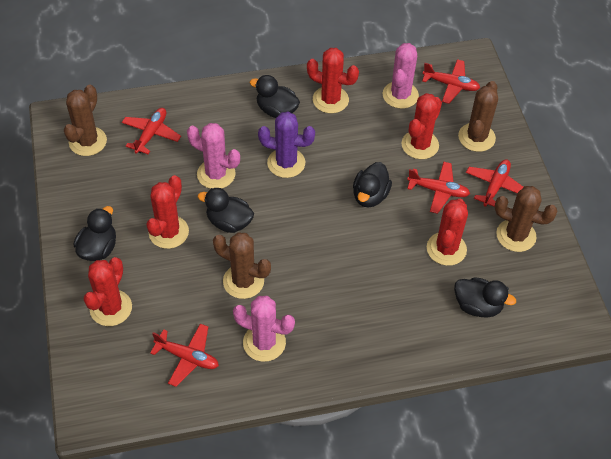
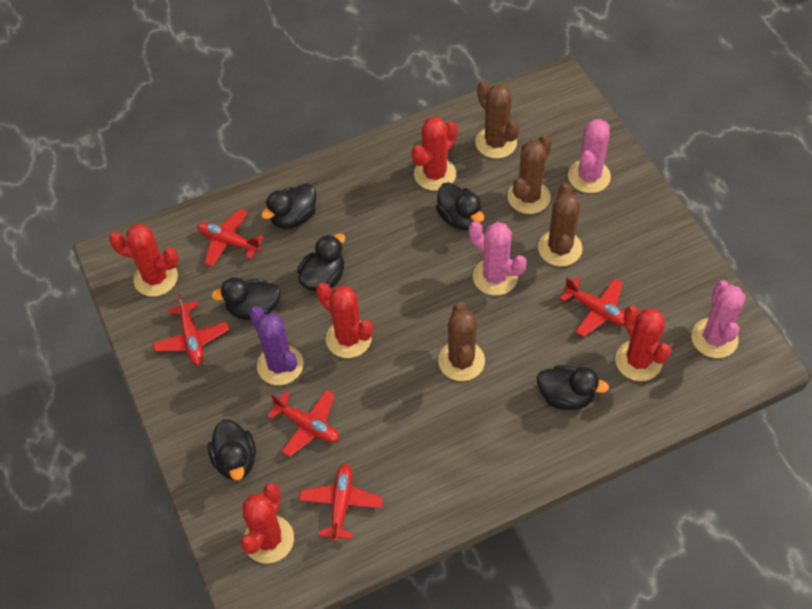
black duck: [74,206,116,261] [198,188,254,233] [250,75,300,118] [353,162,392,208] [454,277,516,318] = 5 -> [208,419,256,480] [211,277,281,320] [261,184,316,229] [297,233,345,291] [436,182,484,230] [537,365,609,410] = 6

